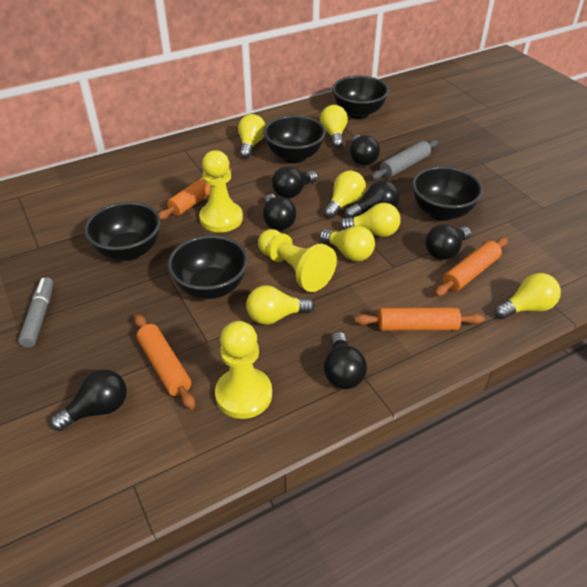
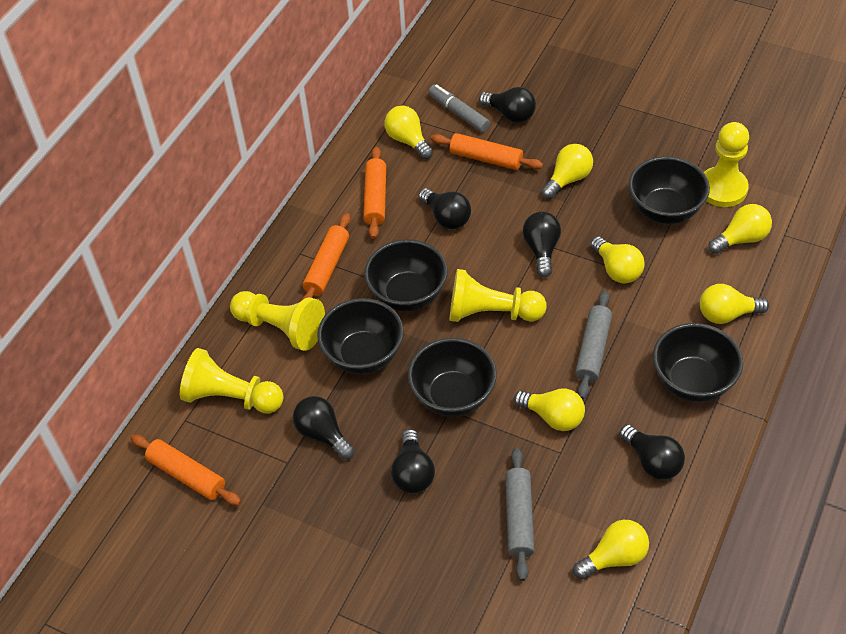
black light bulb: [50,370,127,431] [263,194,296,231] [272,166,318,198] [324,332,367,389] [345,180,400,218] [350,135,380,165] [426,224,471,260] = 7 -> [293,396,355,459] [391,429,435,493] [419,188,471,229] [479,87,536,123] [523,212,561,277] [620,424,685,480] = 6
grey rolling pin: [371,140,438,180] = 1 -> [505,448,535,581] [575,291,612,400] = 2
yellow pawn: [199,150,243,232] [215,321,272,419] [258,229,337,292] = 3 -> [180,348,284,413] [230,291,325,351] [450,269,546,322] [704,122,749,207] = 4

